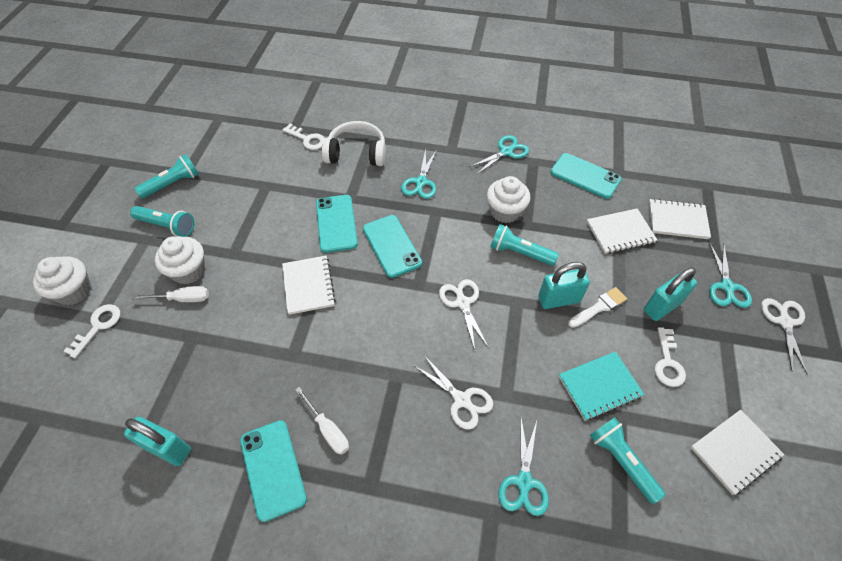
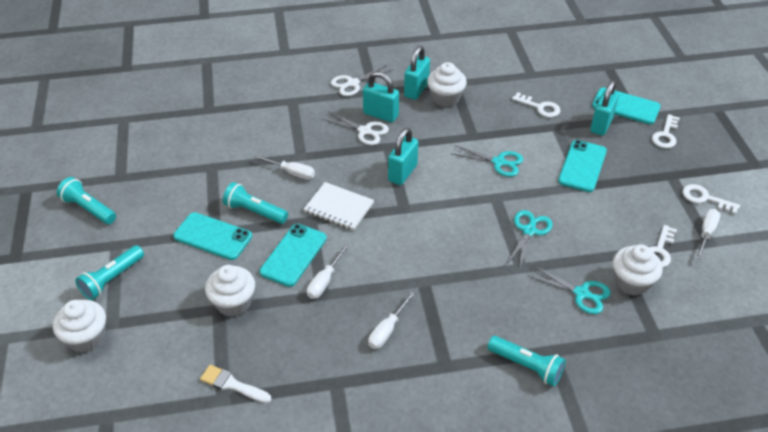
turquoise notebook: [559,351,644,421] = 1 -> none = 0
turquoise padlock: [124,417,191,466] [538,262,590,309] [644,267,697,321] = 3 -> [363,71,399,122] [388,128,418,185] [404,46,430,100] [590,80,619,136] = 4
turquoise scissors: [401,149,437,199] [470,135,529,175] [499,418,549,516] [710,243,752,308] = 4 -> [452,145,523,177] [506,210,553,270] [527,265,611,314] = 3
white cupcake: [33,256,91,305] [155,236,205,284] [487,176,530,223] = 3 -> [53,300,106,353] [205,265,255,317] [427,62,467,107] [613,244,663,296] = 4
white headphones: [322,121,386,166] = 1 -> none = 0
white key: [64,304,120,358] [283,124,325,150] [655,327,686,387] = 3 -> [512,92,561,117] [649,225,677,267] [652,114,680,148] [683,184,740,214] = 4
white notebook: [282,256,336,315] [587,208,657,254] [649,198,711,239] [690,410,785,495] = 4 -> [304,182,374,231] = 1
white scissors: [413,355,493,429] [439,279,489,350] [761,298,808,375] = 3 -> [322,112,389,145] [331,65,392,96] = 2
white screwdriver: [132,286,209,302] [295,387,349,455] = 2 -> [254,155,315,179] [307,244,349,299] [368,292,415,349] [696,209,721,259] = 4

